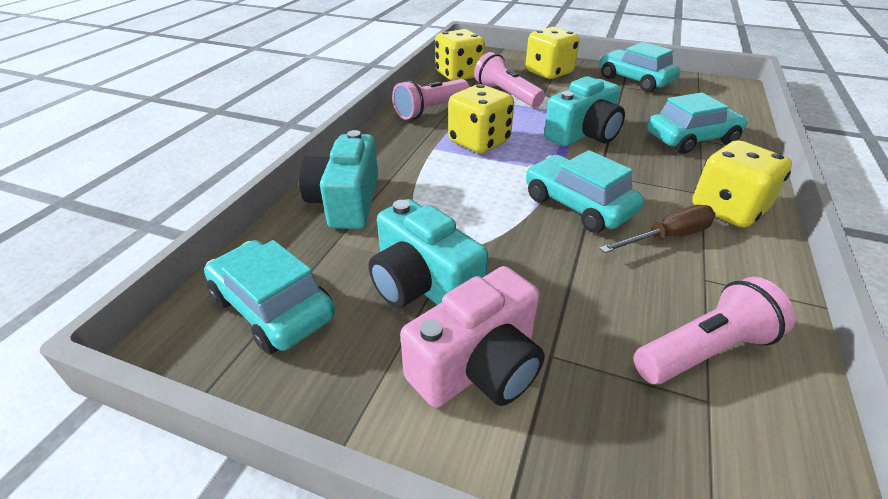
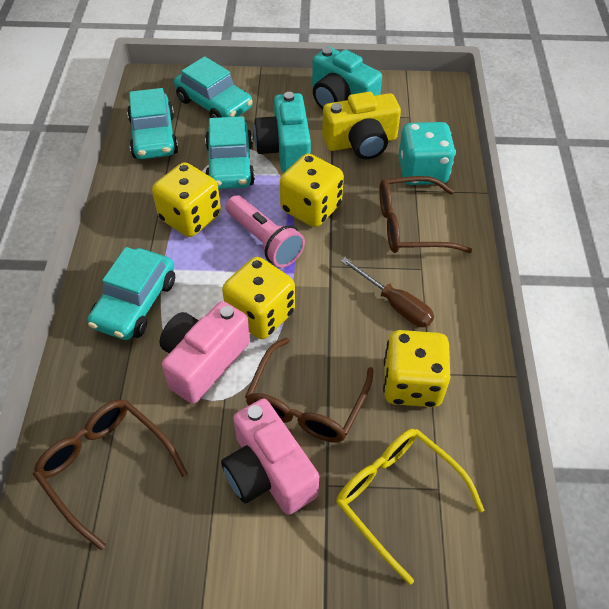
brown glasses: none = 0 -> [33,400,188,550] [245,338,374,442] [379,176,472,253] = 3
pink camera: [400,266,545,408] = 1 -> [160,301,250,404] [221,398,319,515] = 2
pink flashlight: [392,79,469,120] [474,52,545,107] [633,277,795,384] = 3 -> [226,195,305,267] = 1
turquoise camera: [299,130,378,229] [369,199,488,308] [544,76,625,146] = 3 -> [254,92,311,173] [312,47,382,109] = 2
turquoise dice: none = 0 -> [398,122,456,185] = 1
yellow camera: none = 0 -> [322,92,401,159] = 1
yellow glasses: none = 0 -> [336,429,484,585] = 1

